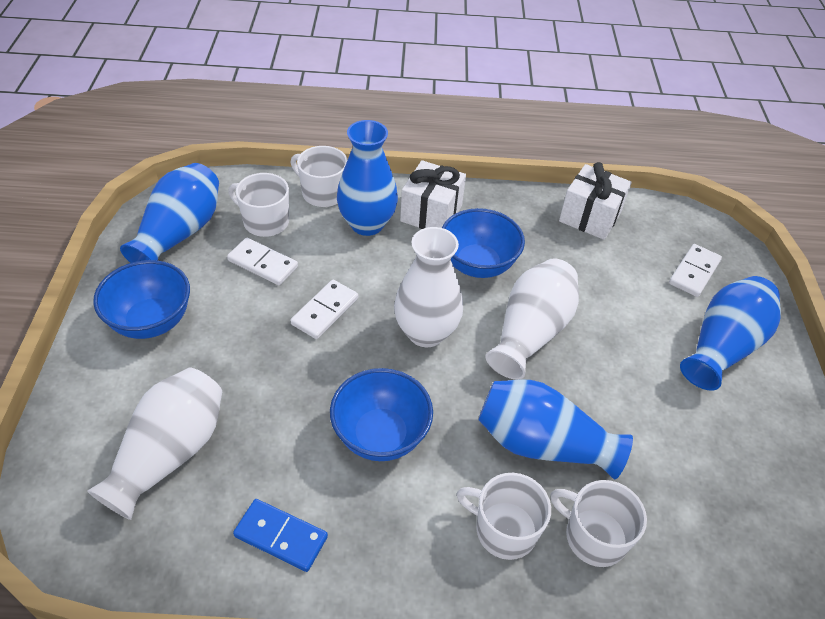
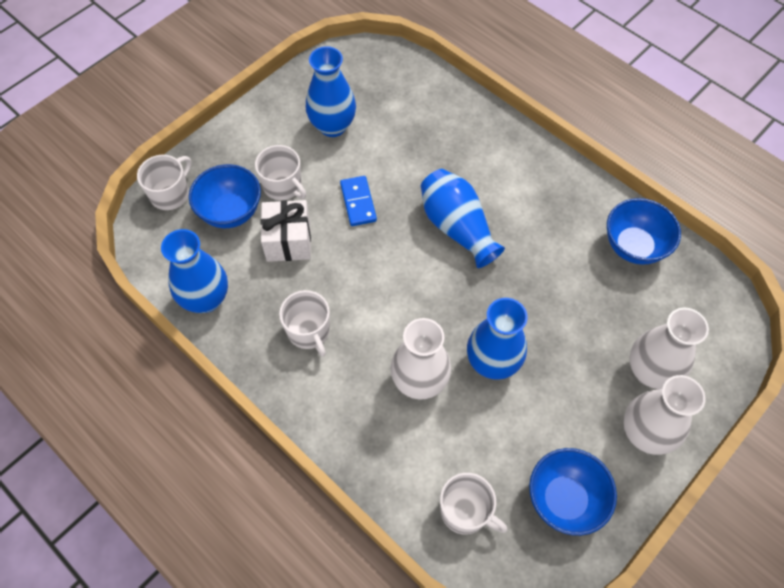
white domino: [227,238,298,285] [290,280,358,339] [669,244,722,297] = 3 -> none = 0
white gift: [400,160,466,229] [559,162,632,240] = 2 -> [261,200,311,262] = 1

